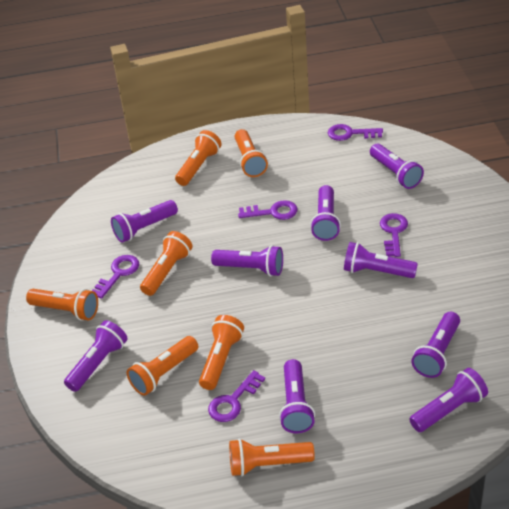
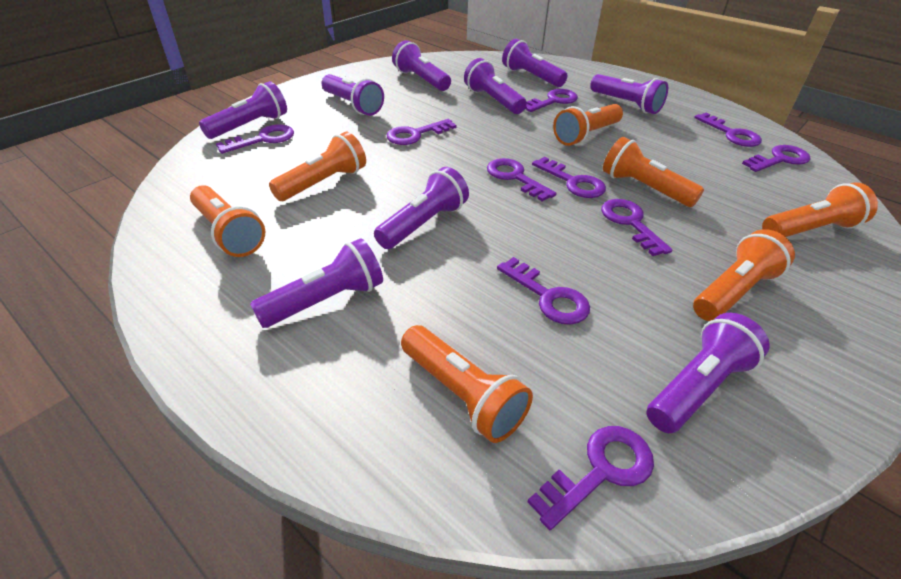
purple key: [92,255,139,299] [208,370,265,422] [238,200,298,220] [328,124,383,141] [380,213,408,257] = 5 -> [216,125,294,154] [387,119,456,145] [487,158,557,201] [497,257,590,325] [525,89,578,112] [528,426,654,530] [532,157,606,198] [601,199,673,256] [694,113,762,147] [742,145,811,172] = 10

